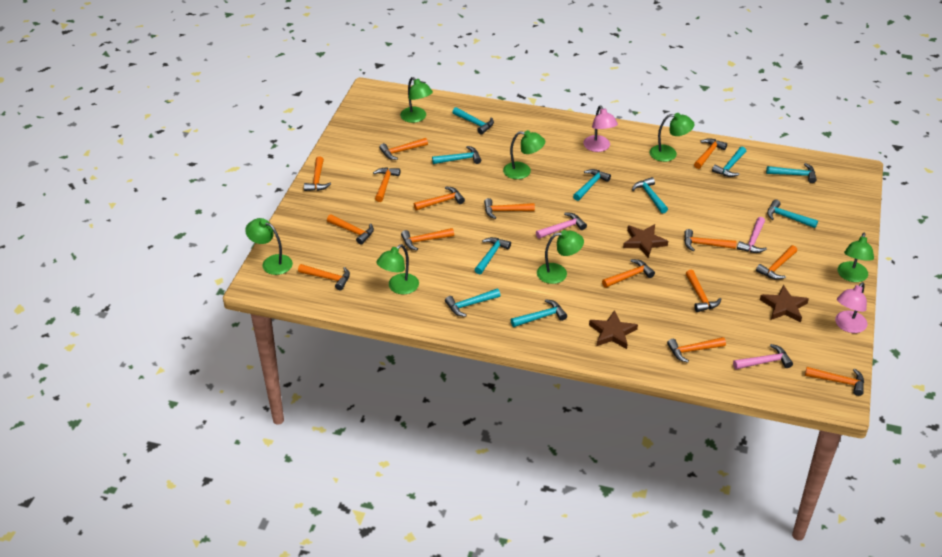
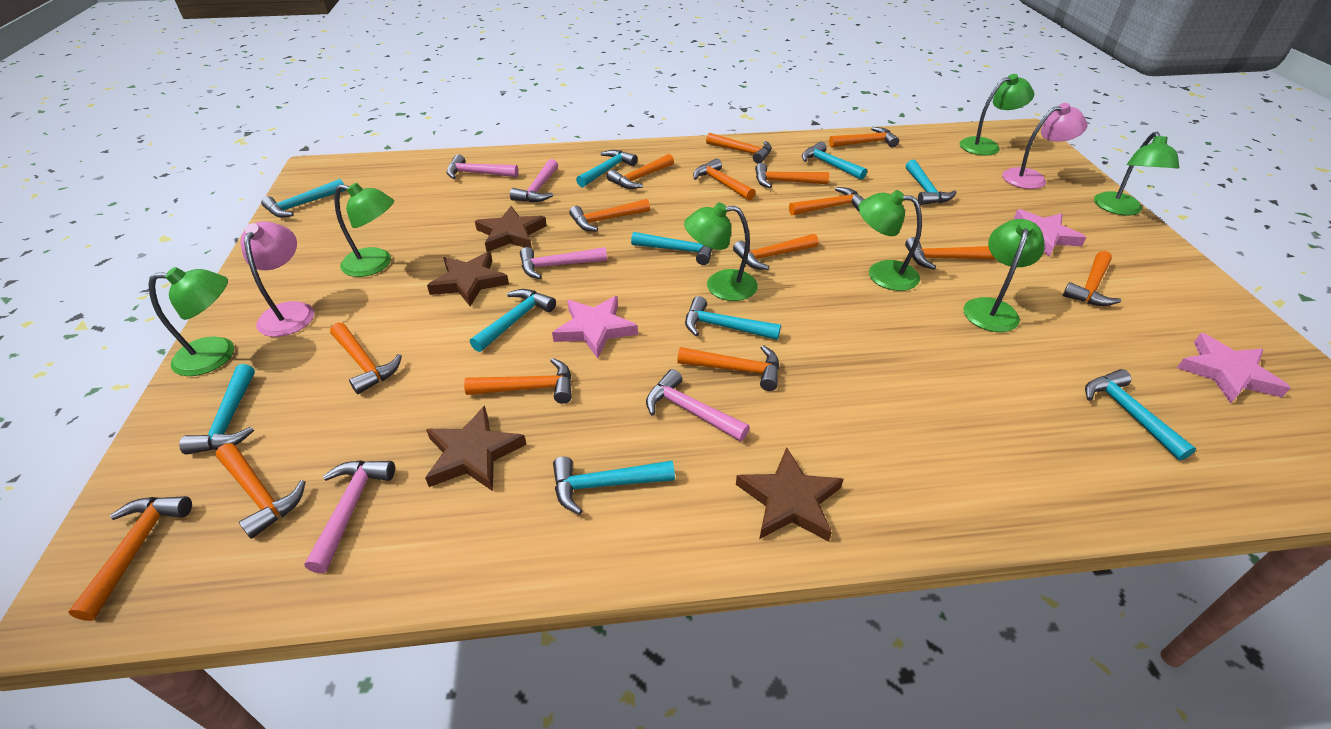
brown star: [589,310,638,349] [623,224,668,258] [760,285,809,322] = 3 -> [425,406,526,491] [427,252,509,306] [475,206,547,252] [736,447,843,542] = 4
pink hammer: [536,213,587,239] [733,344,793,369] [737,217,767,253] = 3 -> [304,460,395,573] [446,154,519,179] [510,159,558,202] [520,247,607,279] [646,369,750,442] = 5
pink star: none = 0 -> [552,296,638,359] [1014,209,1087,257] [1177,333,1291,403] = 3

